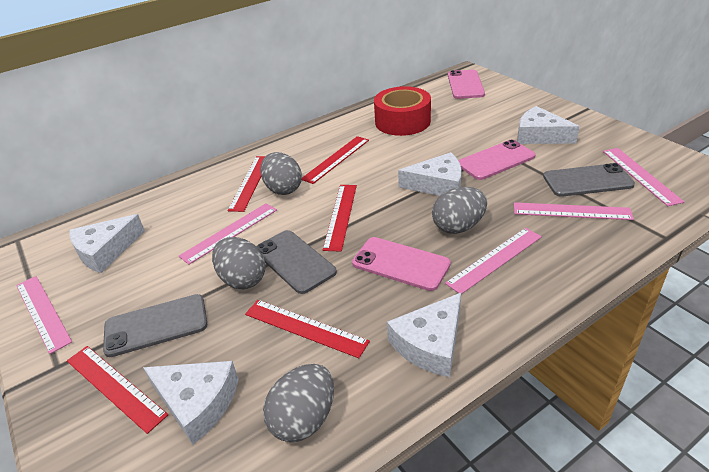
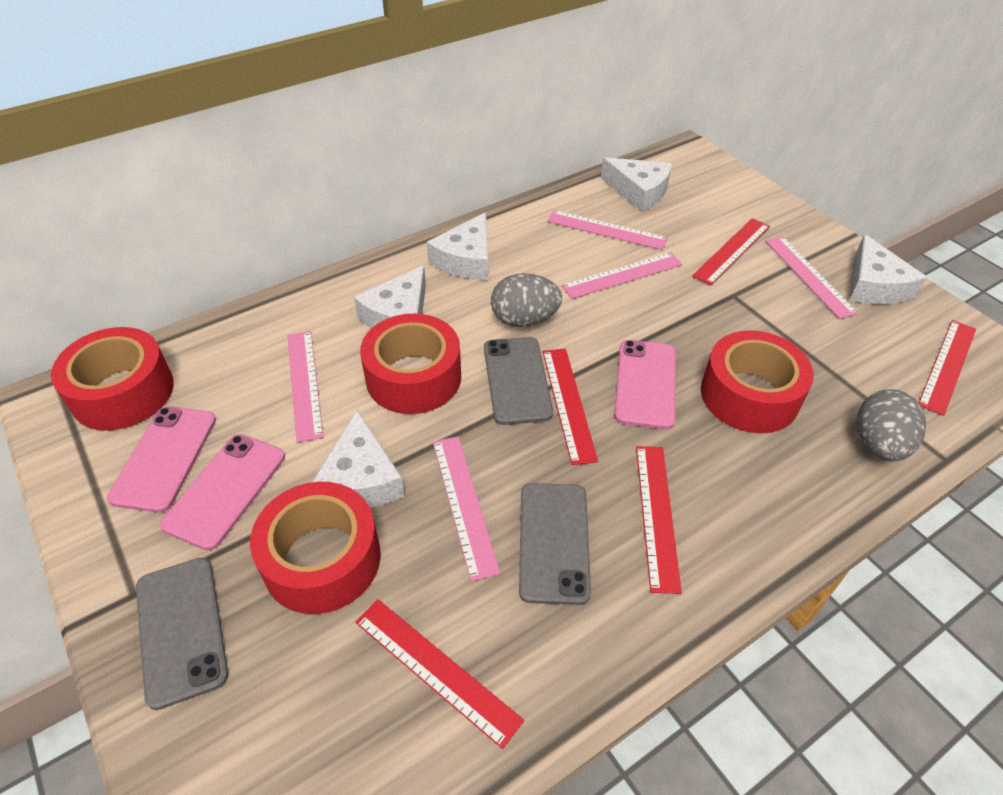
grey egg: [212,237,266,289] [260,152,302,195] [263,364,334,442] [432,187,487,234] = 4 -> [491,273,562,327] [857,389,926,462] = 2
red tape: [374,86,431,136] = 1 -> [51,327,174,431] [250,482,381,614] [360,313,461,414] [701,330,814,433] = 4

